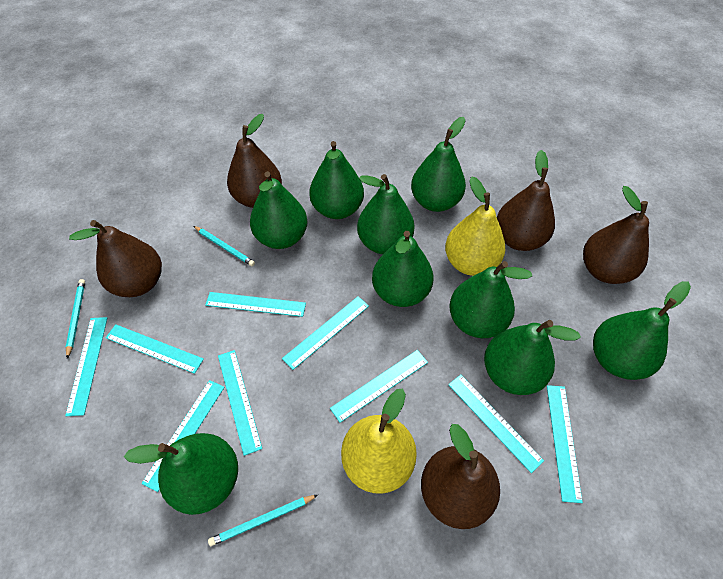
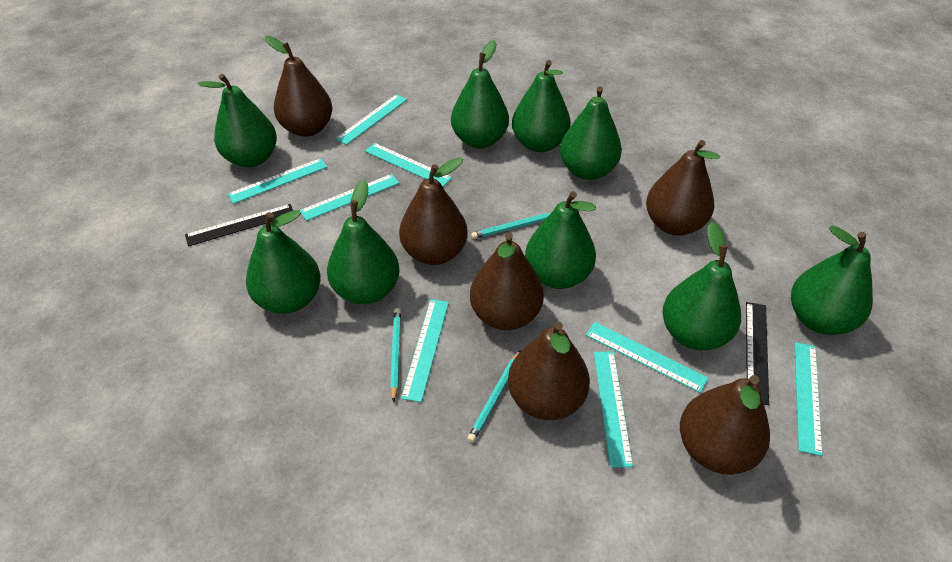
black ruler: none = 0 -> [185,204,293,246] [746,302,769,405] = 2
brown pear: [69,220,162,297] [227,114,282,208] [421,424,500,529] [497,150,555,251] [583,186,649,284] = 5 -> [265,36,332,137] [399,157,468,265] [470,233,544,330] [508,322,590,420] [646,140,720,236] [680,375,770,475] = 6
turquoise ruler: [65,317,107,416] [106,324,204,374] [141,380,224,492] [205,292,306,317] [218,350,262,456] [282,296,369,370] [330,350,428,423] [448,375,544,473] [547,385,583,503] = 9 -> [228,158,327,204] [300,174,399,221] [335,94,407,145] [365,143,452,187] [401,299,449,402] [586,322,708,393] [594,352,633,467] [795,342,822,456] = 8
yellow pear: [341,389,417,494] [445,176,505,276] = 2 -> none = 0

